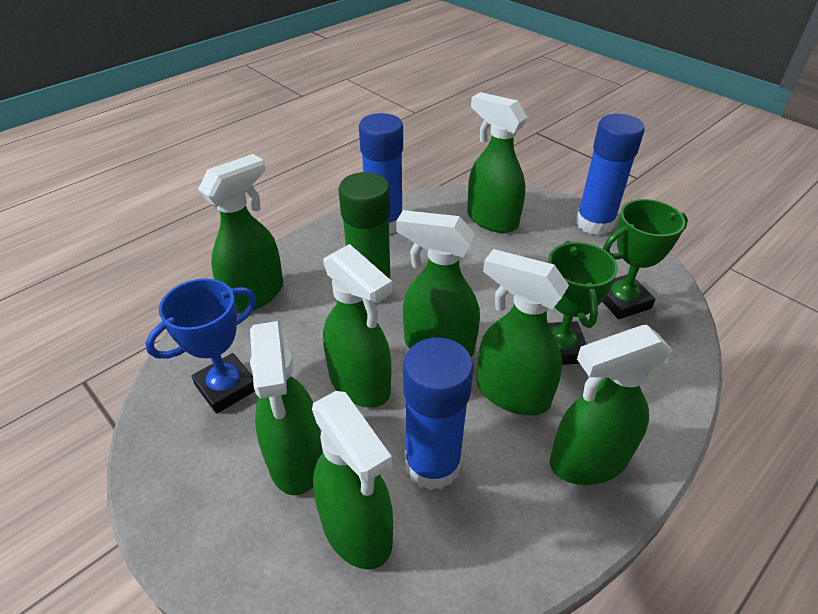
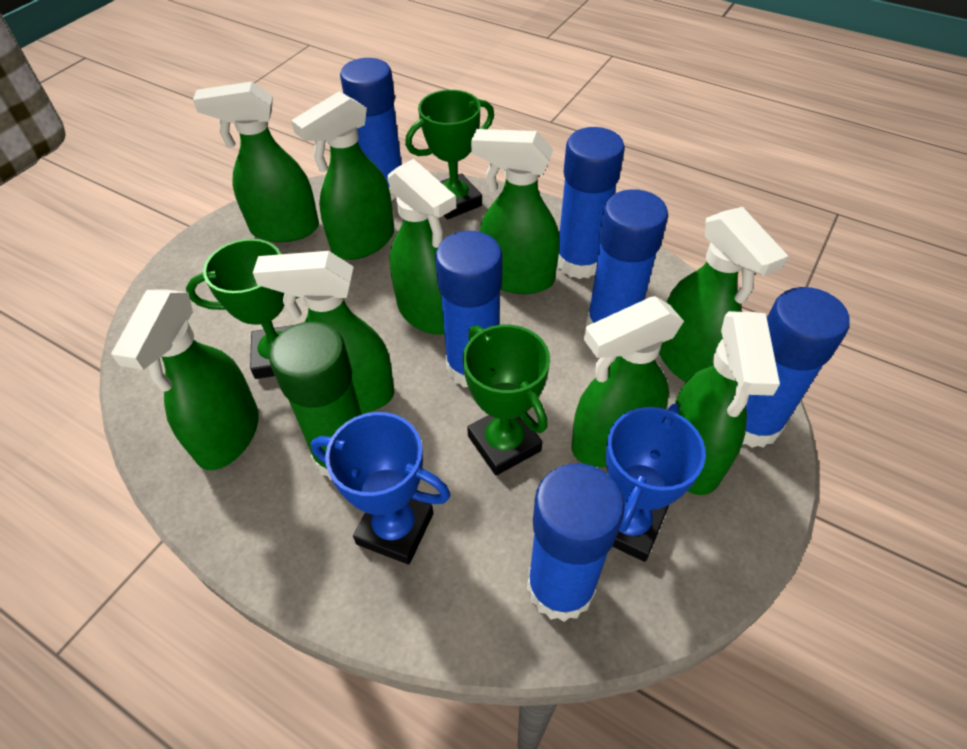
blue glue stick: [359,113,403,234] [403,337,474,491] [576,114,644,235] = 3 -> [340,58,402,200] [435,231,503,388] [527,463,625,622] [557,127,625,279] [586,189,668,326] [743,287,850,448] = 6
blue trophy: [145,278,256,414] = 1 -> [311,412,451,565] [606,404,706,562] = 2
green spray bottle: [198,154,283,313] [250,321,323,495] [312,391,393,569] [323,244,392,408] [396,210,480,357] [467,92,528,233] [477,249,569,415] [550,325,673,485] = 8 -> [111,290,259,470] [193,82,319,242] [253,251,394,414] [291,91,394,260] [387,159,456,335] [471,129,560,294] [572,296,684,467] [659,207,788,382] [675,311,780,495] = 9
green trophy: [548,241,618,365] [602,199,688,319] = 2 -> [186,239,300,379] [405,90,494,220] [463,325,550,476] = 3

